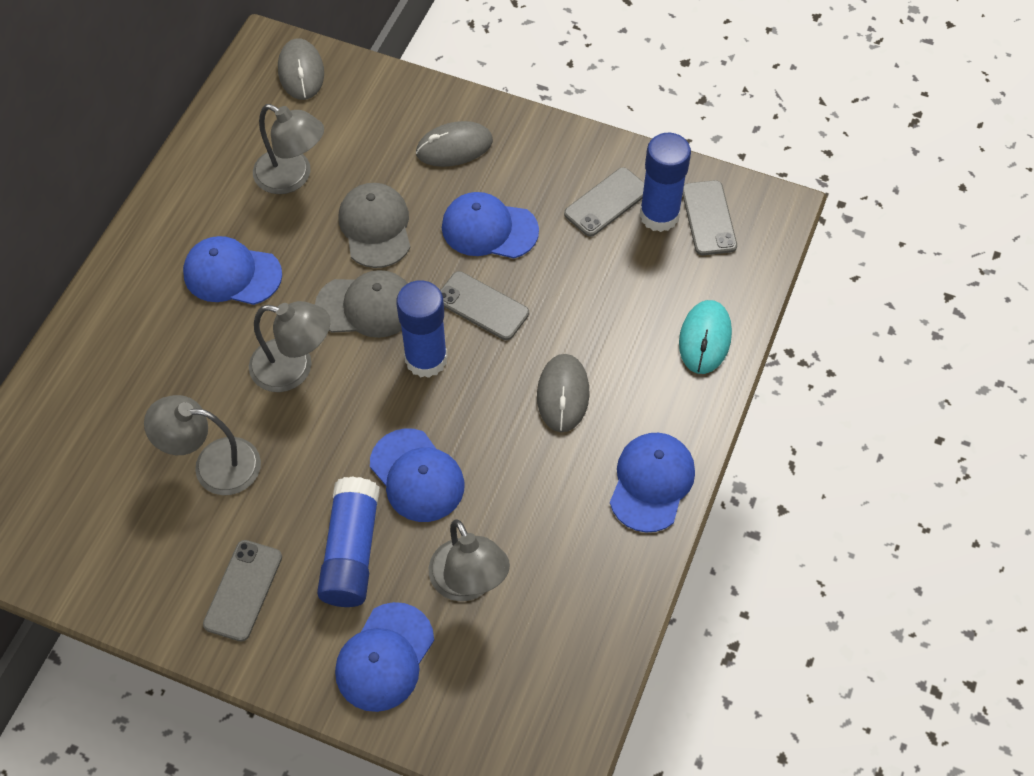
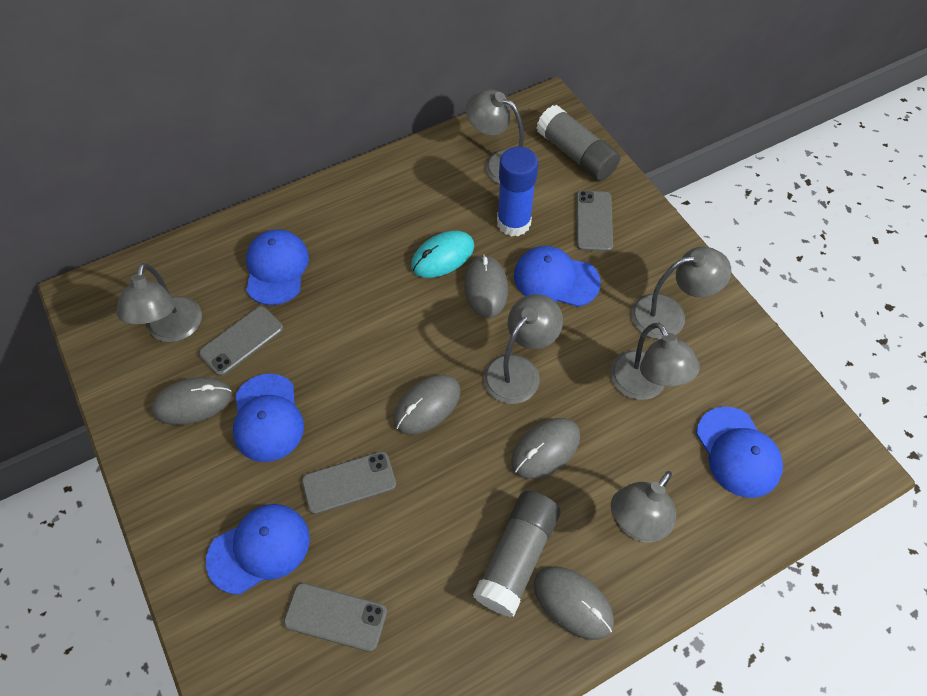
blue glue stick: [317,476,380,607] [396,280,447,378] [639,133,691,232] = 3 -> [497,147,539,237] = 1
grey cap: [315,270,408,338] [339,183,410,268] = 2 -> none = 0
grey glue stick: none = 0 -> [473,491,561,617] [536,105,620,181] = 2
grey lamp: [144,395,261,495] [249,301,330,392] [253,104,324,194] [429,519,510,601] = 4 -> [117,263,202,342] [466,89,524,184] [483,294,563,404] [610,323,700,400] [611,471,676,542] [631,246,731,339] = 6
grey mouse: [278,38,324,100] [416,121,493,167] [537,354,590,432] = 3 -> [151,377,232,425] [393,375,461,435] [464,254,508,318] [511,418,580,479] [534,566,614,640] = 5

